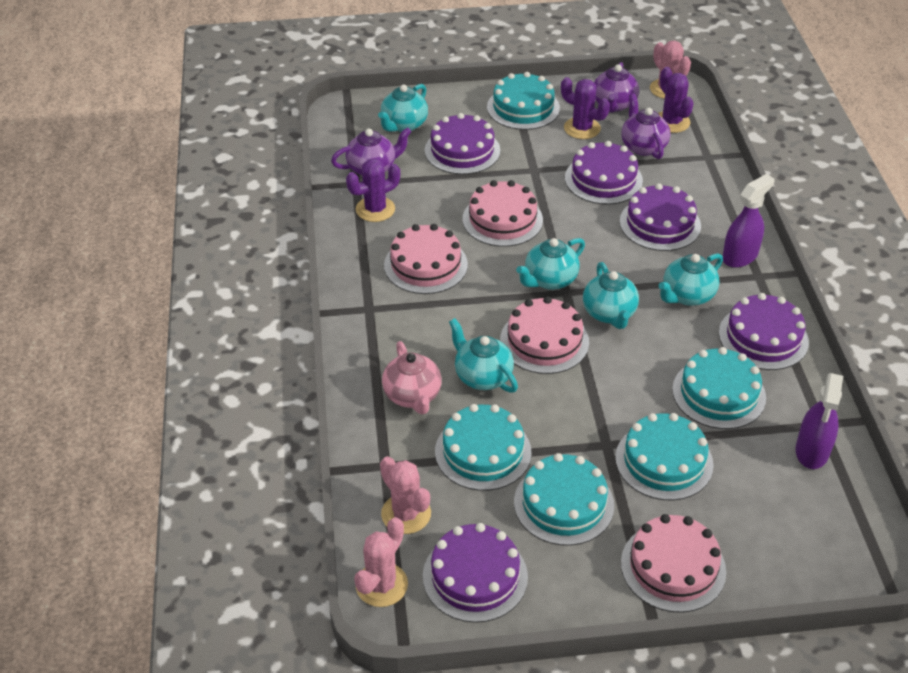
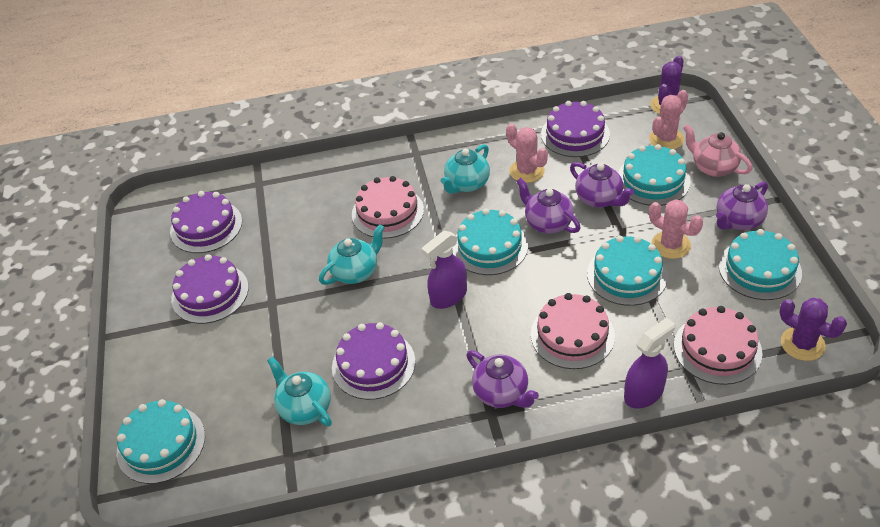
pink cake: [384,224,468,294] [463,180,543,247] [500,296,589,374] [621,514,726,613] = 4 -> [352,176,424,239] [531,293,615,369] [674,306,762,385] = 3
purple cactus: [346,159,400,222] [561,77,610,139] [658,67,694,133] = 3 -> [650,56,684,114] [779,298,847,361] = 2
purple cake: [423,523,528,623] [425,113,500,175] [565,141,643,205] [620,183,701,251] [719,293,809,370] = 5 -> [170,191,242,253] [171,254,249,324] [332,322,415,400] [541,101,610,157] = 4
purple teapot: [331,127,412,175] [594,62,639,113] [621,93,670,159] = 3 -> [466,350,539,408] [516,178,581,234] [570,162,634,208] [716,182,768,230] = 4
turquoise teapot: [378,84,428,132] [449,318,518,393] [516,238,585,290] [583,262,639,329] [658,253,723,306] = 5 -> [267,356,332,426] [319,224,385,285] [441,144,490,194] = 3

